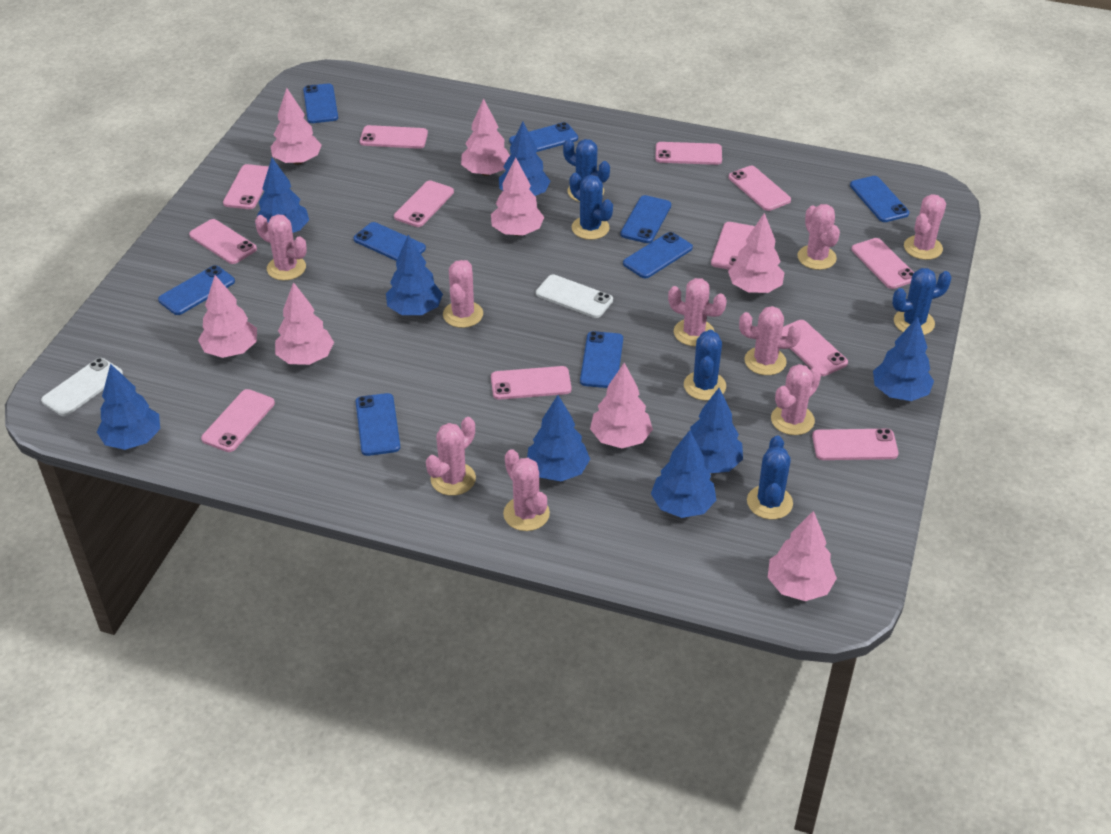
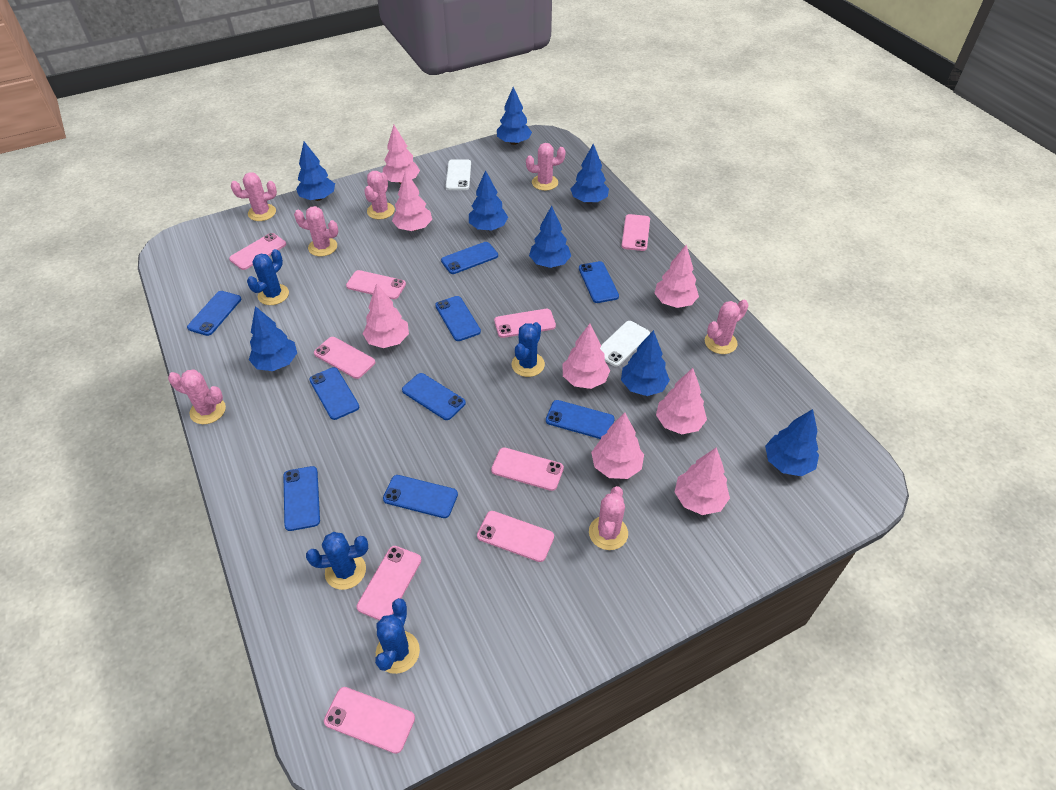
blue cactus: [563,139,610,202] [570,173,613,240] [684,330,726,400] [747,436,793,519] [892,268,952,335] = 5 -> [247,249,289,305] [306,532,368,590] [375,598,420,674] [512,322,545,377] = 4
pink cactus: [255,214,307,280] [426,417,476,496] [443,260,483,328] [503,449,550,531] [668,278,727,346] [739,306,801,375] [771,364,821,435] [797,204,840,270] [904,194,946,260] = 9 -> [168,369,226,424] [231,172,277,221] [294,206,338,256] [364,171,395,219] [526,143,566,191] [589,486,628,550] [705,300,749,354] = 7
pink phone: [189,219,257,264] [201,389,275,452] [223,164,269,209] [360,125,428,149] [394,181,454,227] [491,366,571,400] [655,142,722,165] [711,222,755,270] [729,166,791,211] [782,320,848,376] [812,429,899,460] [852,238,914,289] = 12 -> [229,233,286,270] [314,337,375,379] [324,687,415,754] [346,270,406,299] [357,546,422,621] [477,511,554,562] [491,448,564,491] [494,309,556,338] [622,214,650,251] = 9

